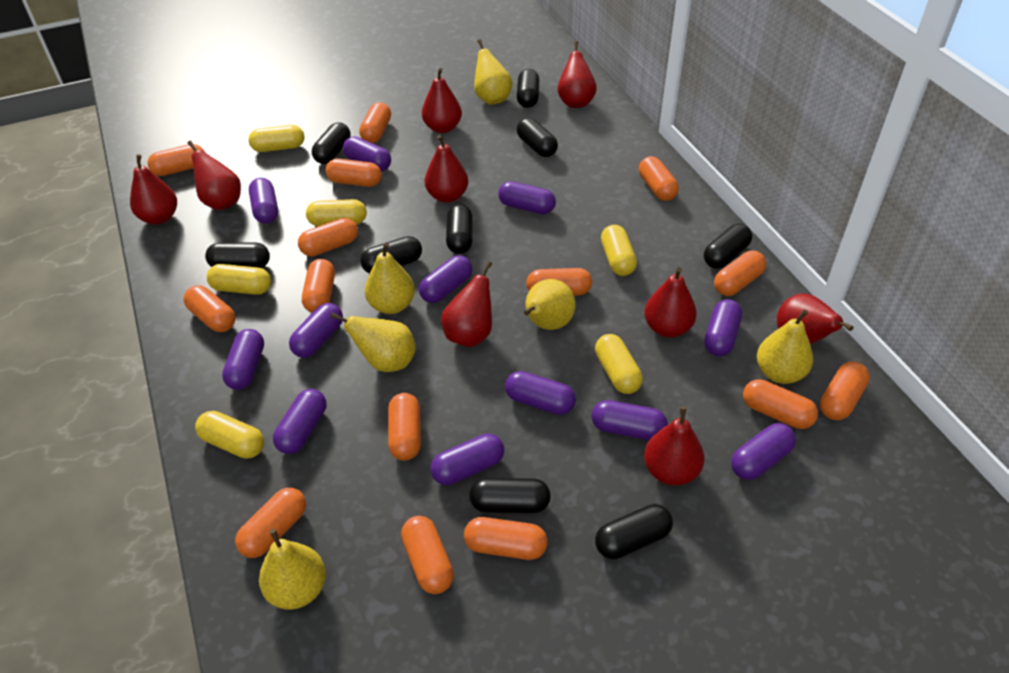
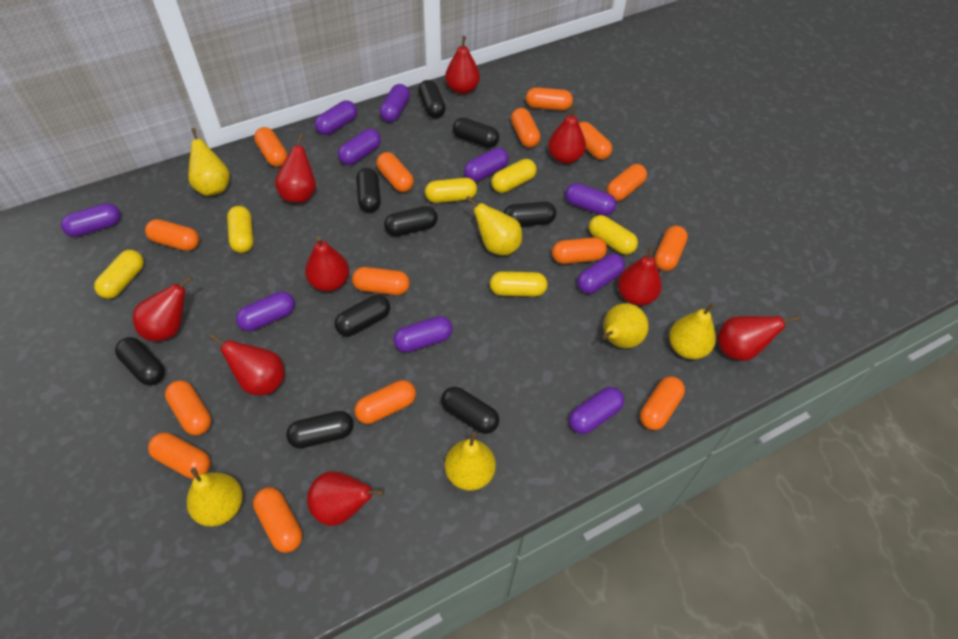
purple capsule: [222,329,264,390] [249,178,278,224] [273,389,326,454] [289,303,343,358] [343,136,391,171] [419,255,472,303] [430,434,504,485] [498,181,556,214] [505,371,576,415] [592,400,668,440] [704,299,742,356] [731,423,796,480] = 12 -> [61,203,121,237] [236,291,295,331] [315,100,357,135] [338,129,381,165] [380,84,410,122] [393,316,453,353] [464,148,509,182] [565,183,616,215] [569,387,624,434] [577,254,625,294] = 10

